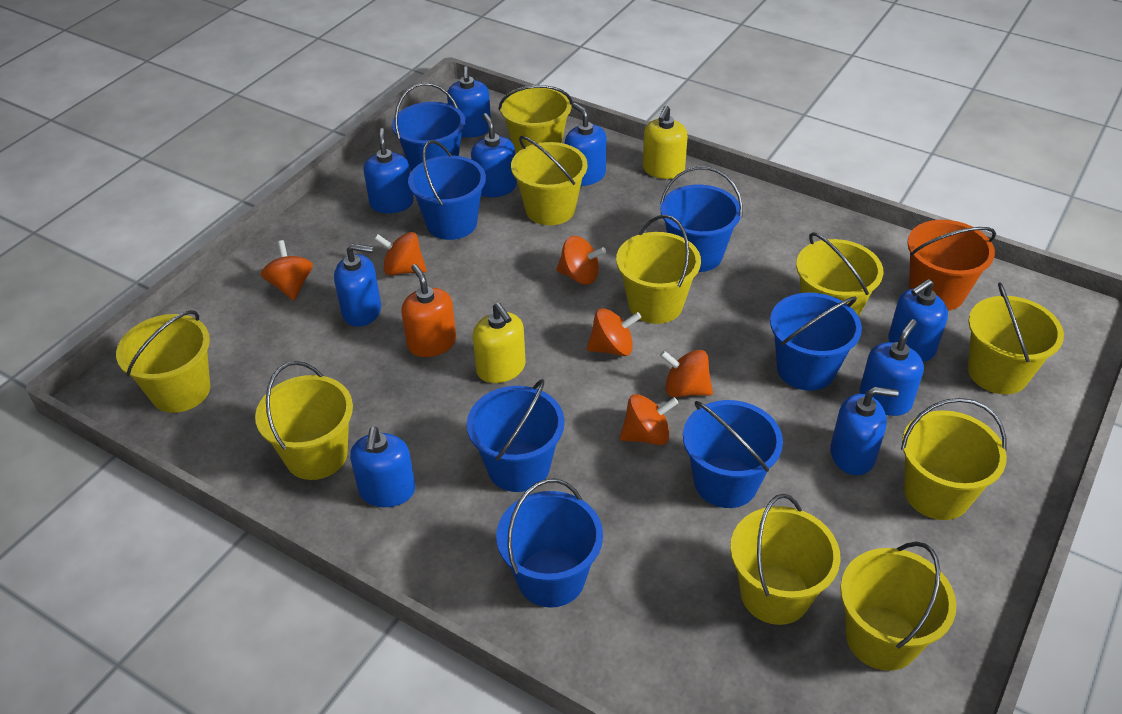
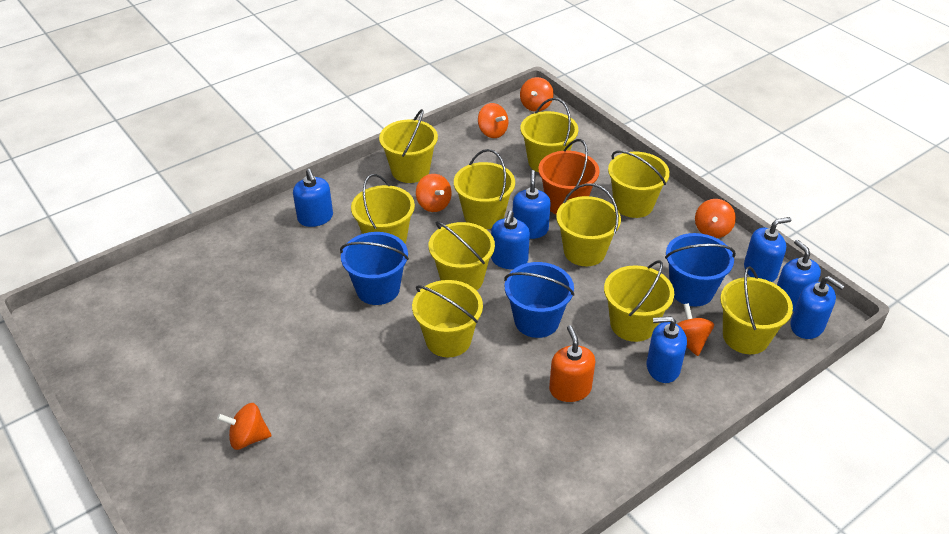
blue bucket: [392,83,465,171] [408,140,486,240] [467,379,564,492] [496,479,603,608] [660,166,743,272] [683,400,783,508] [770,293,862,391] = 7 -> [340,232,409,305] [504,262,574,338] [665,233,736,307] = 3
blue soap dispenser: [334,244,381,327] [350,427,415,507] [363,128,414,213] [447,66,491,138] [471,113,517,197] [564,103,607,186] [830,387,899,475] [859,319,924,416] [888,279,948,362] = 9 -> [293,169,333,227] [491,211,530,269] [513,170,551,239] [647,316,687,383] [744,217,791,282] [777,239,821,311] [791,276,844,339] = 7
yellow soap dispenser: [473,303,526,383] [643,105,688,179] = 2 -> none = 0

